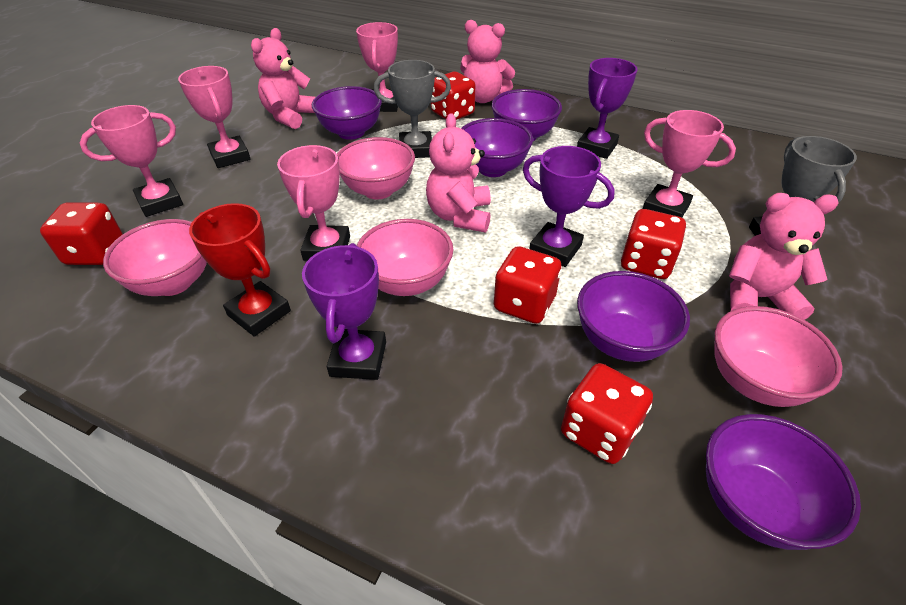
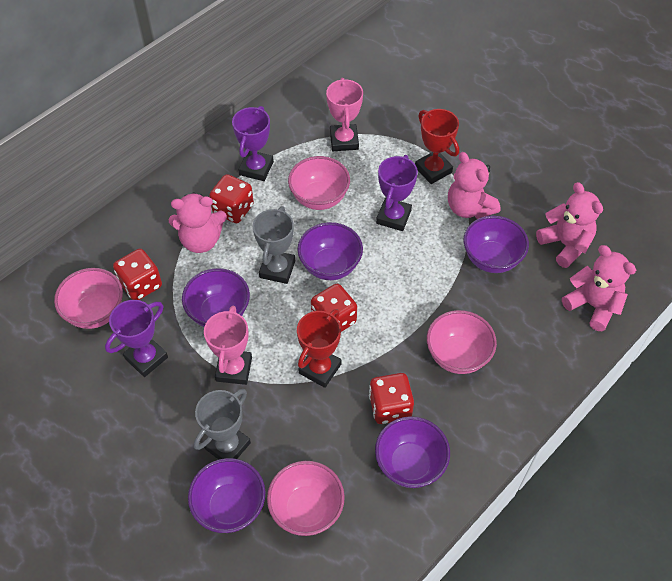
pink trophy: [80,105,183,217] [178,66,251,168] [277,145,350,261] [356,22,398,112] [643,110,736,218] = 5 -> [204,306,252,385] [326,78,363,151] = 2
red dice: [40,202,123,265] [431,72,475,120] [494,246,561,324] [561,363,653,464] [621,209,686,279] = 5 -> [113,249,162,300] [209,174,254,223] [311,284,357,332] [369,373,414,424] = 4
red trophy: [189,203,291,336] = 1 -> [297,309,341,388] [415,109,459,184] = 2

